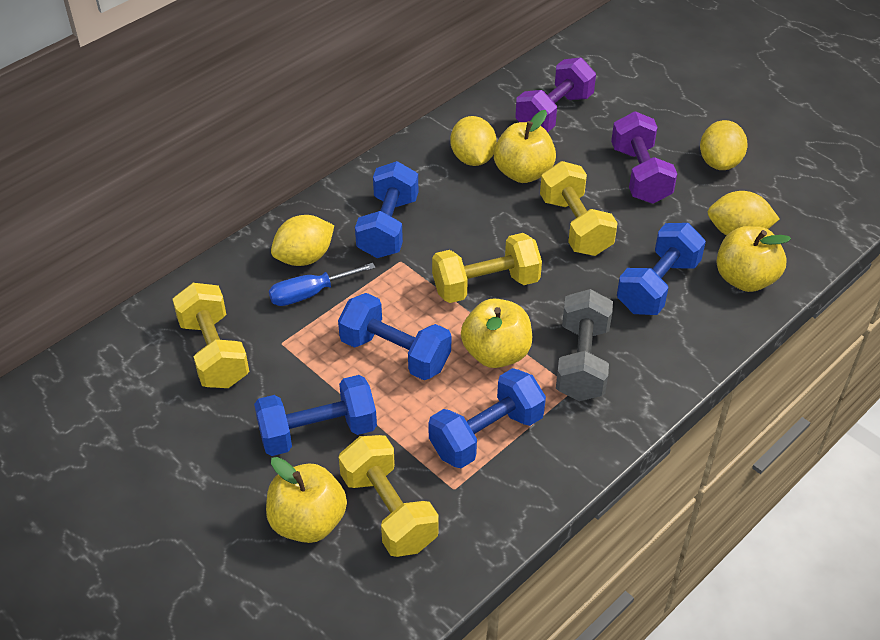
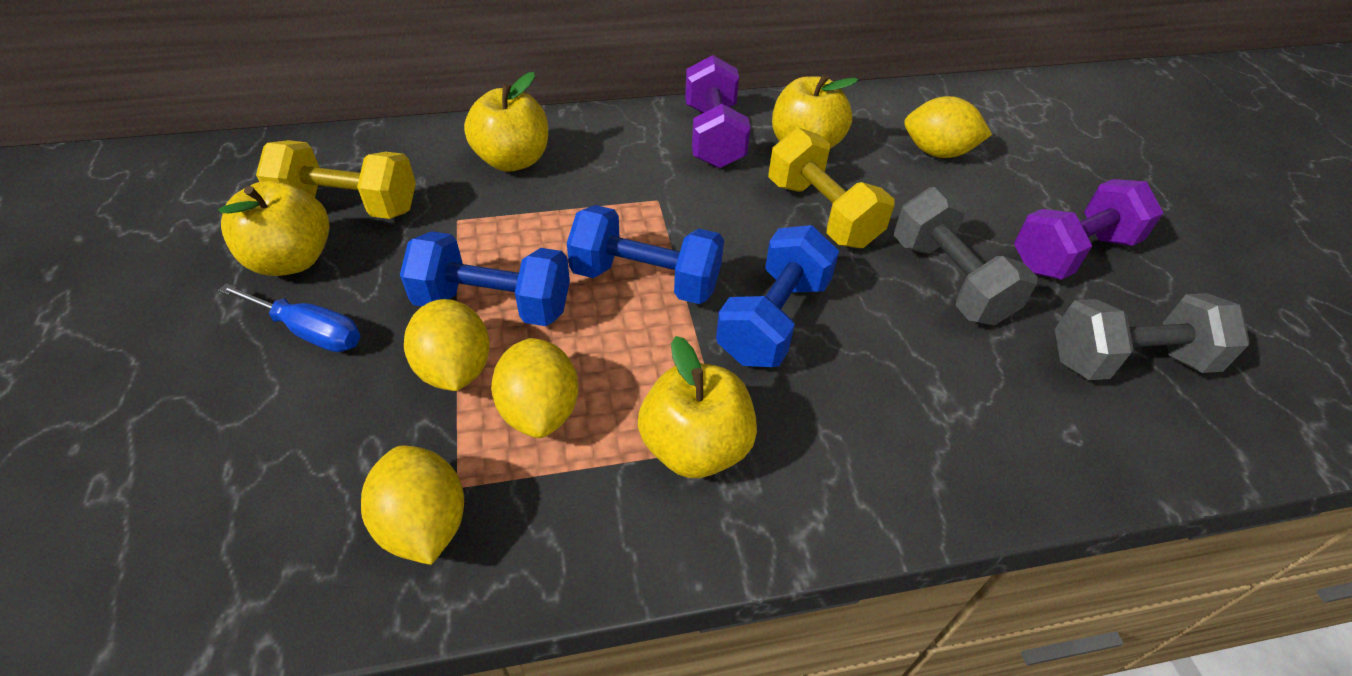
blue dumbbell: [254,375,377,456] [338,293,451,380] [355,161,418,258] [429,368,546,468] [617,223,706,315] = 5 -> [400,231,570,326] [567,205,724,304] [716,225,839,367] = 3
grey dumbbell: [556,289,613,401] = 1 -> [894,187,1037,325] [1055,293,1250,380] = 2
yellow dumbbell: [172,283,249,388] [339,435,439,557] [432,233,542,303] [540,161,618,256] = 4 -> [256,140,416,219] [768,128,895,248] = 2

